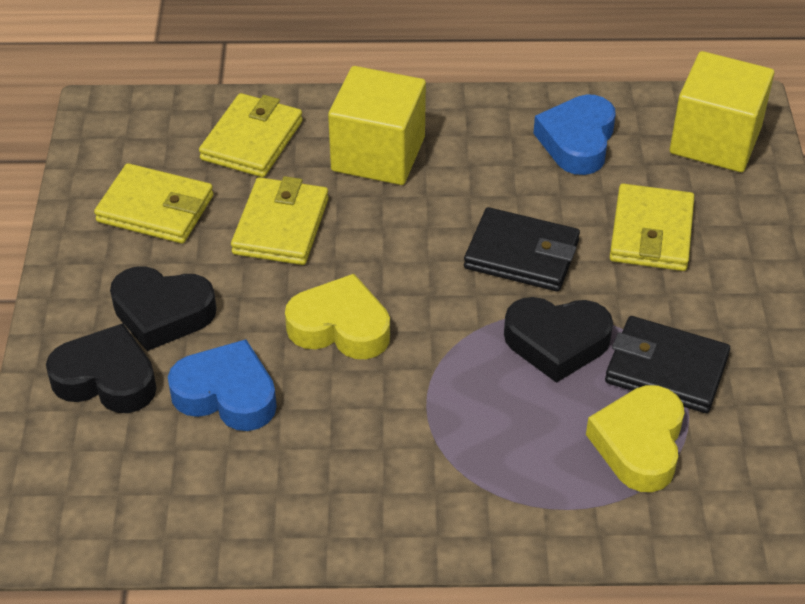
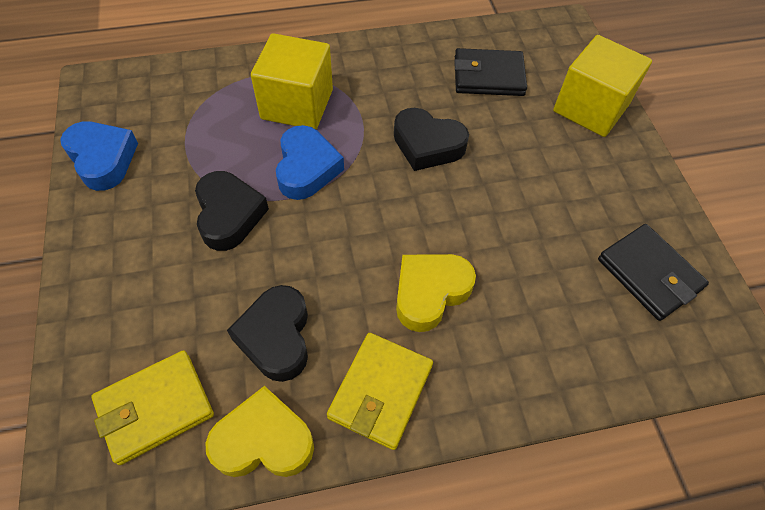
yellow wallet: [94,163,214,243] [199,93,303,177] [231,176,329,265] [610,184,695,271] = 4 -> [91,350,214,465] [327,333,433,450] = 2

